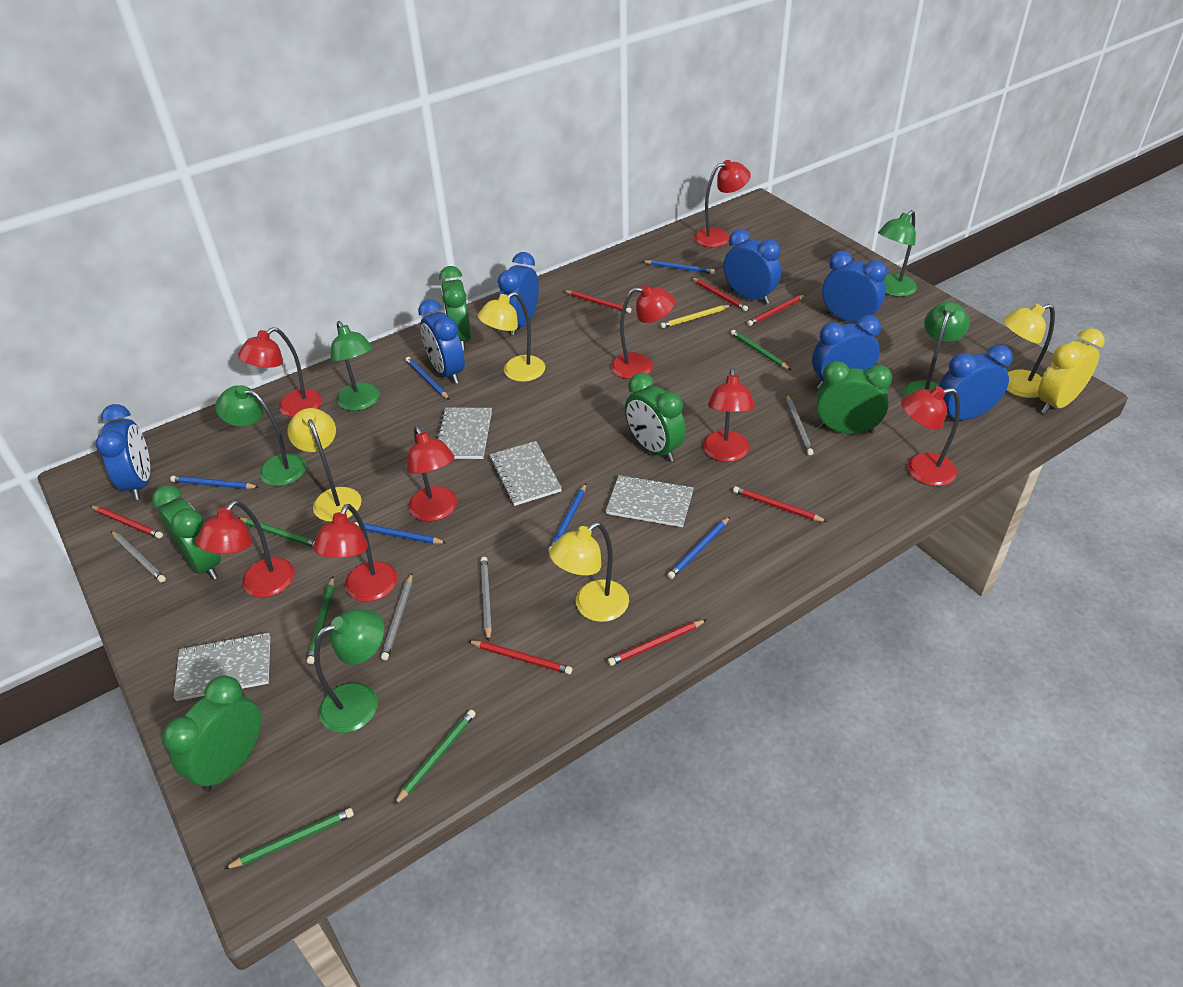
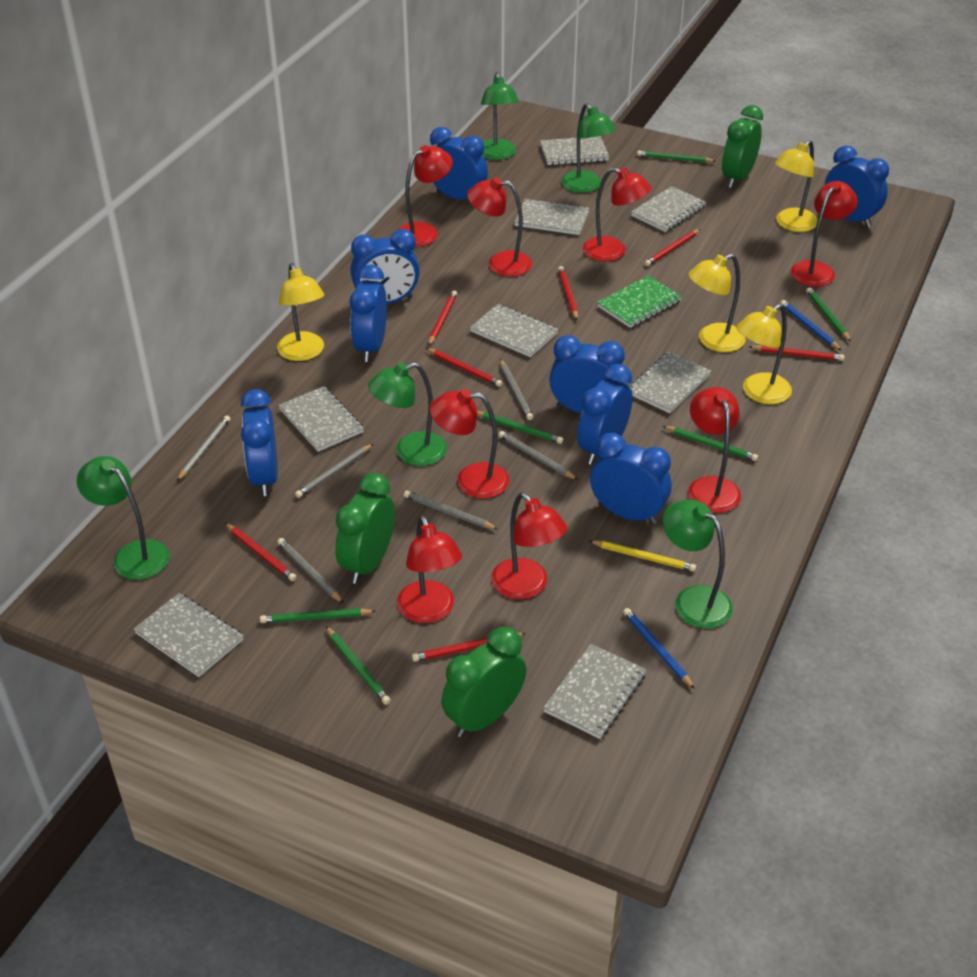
blue clock: [96,404,150,500] [418,299,465,384] [498,252,539,335] [724,229,781,304] [812,315,881,389] [822,251,887,322] [939,345,1013,422] = 7 -> [241,389,278,496] [350,229,420,304] [350,264,387,362] [430,127,488,200] [549,335,625,413] [577,364,633,465] [590,433,671,524] [825,145,889,228] = 8
blue pencil: [170,476,259,489] [355,522,446,544] [406,357,450,400] [548,484,586,551] [642,260,715,274] [667,517,730,579] = 6 -> [623,608,695,689] [780,300,842,351] = 2
green clock: [152,485,221,580] [162,676,261,792] [439,266,471,350] [625,373,686,462] [816,361,892,434] = 5 -> [335,473,395,584] [441,627,526,737] [722,105,763,188] = 3
green notebook: none = 0 -> [597,275,682,328] = 1
green pencil: [224,808,354,869] [239,518,315,547] [307,577,334,664] [394,710,476,805] [731,330,791,370] = 5 -> [260,608,376,623] [326,626,391,705] [477,411,563,444] [637,151,715,163] [663,426,758,461] [806,287,851,342] = 6
grey notebook: [173,632,270,701] [437,408,492,459] [490,441,562,506] [606,475,694,527] = 4 -> [134,593,244,677] [278,386,364,452] [470,304,558,357] [514,198,589,235] [540,136,609,165] [543,644,646,739] [629,352,711,413] [631,186,706,232] = 8
grey pencil: [111,531,166,582] [381,573,412,660] [481,557,492,641] [786,394,814,455] = 4 -> [177,416,231,481] [277,538,344,604] [295,444,373,498] [404,491,498,529] [499,431,578,480] [500,359,533,420] = 6
yellow clock: [1038,328,1105,414] = 1 -> none = 0

